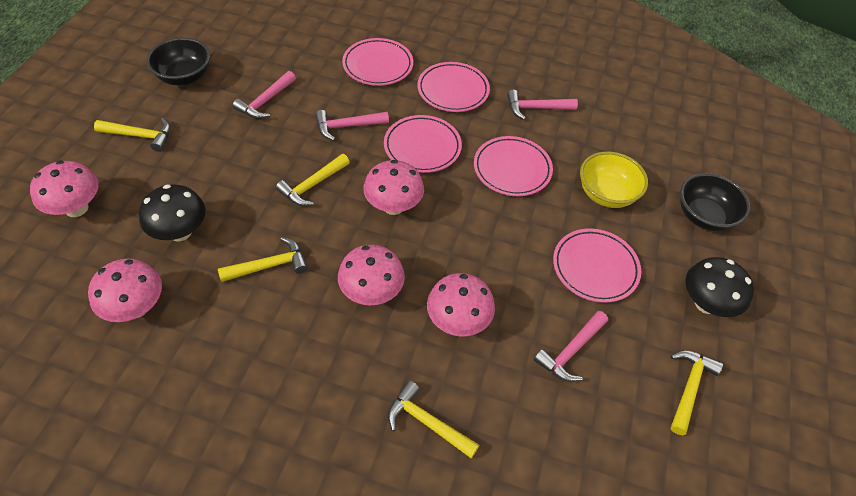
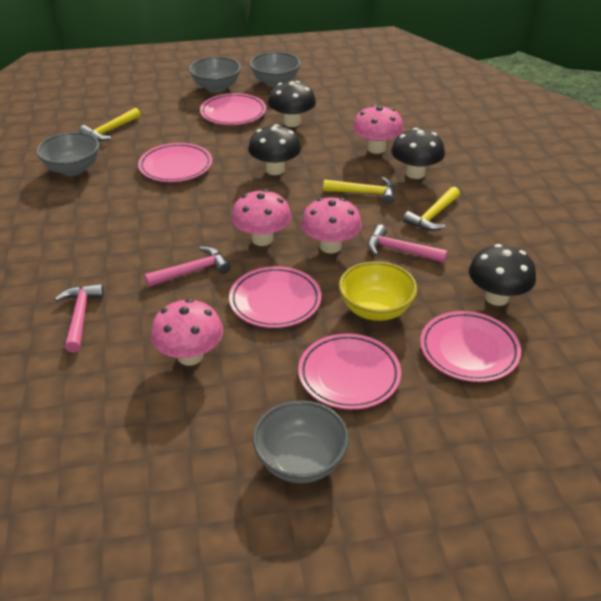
black bowl: [146,38,210,85] [680,173,751,231] = 2 -> none = 0
black mushroom: [139,184,205,241] [685,257,754,317] = 2 -> [248,124,301,175] [268,81,316,127] [391,128,445,179] [469,244,536,306] = 4
grey bowl: none = 0 -> [36,132,100,176] [189,57,241,92] [249,52,301,87] [253,400,349,483] = 4
pink hammer: [233,71,296,119] [315,110,389,141] [507,90,578,120] [534,311,608,382] = 4 -> [55,284,104,352] [144,246,231,287] [368,225,448,263] = 3
pink mushroom: [30,160,99,217] [88,258,162,322] [338,245,405,305] [363,160,424,215] [427,273,495,336] = 5 -> [151,299,223,366] [231,189,292,246] [301,197,362,253] [353,105,404,154] = 4
yellow hammer: [94,118,171,152] [218,237,308,282] [276,154,350,206] [388,381,479,458] [671,350,723,435] = 5 -> [79,108,140,141] [323,177,395,204] [403,187,460,231] = 3

